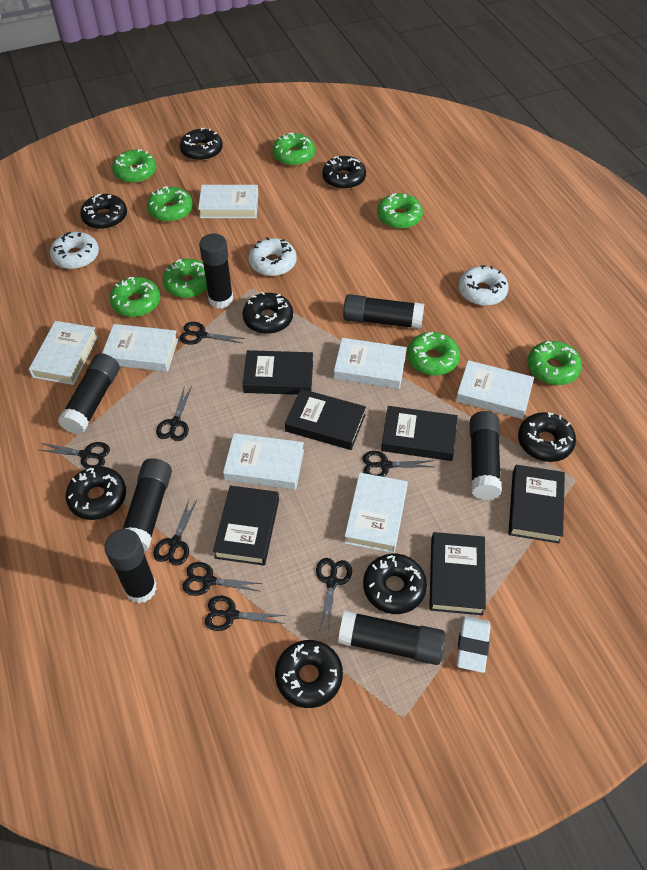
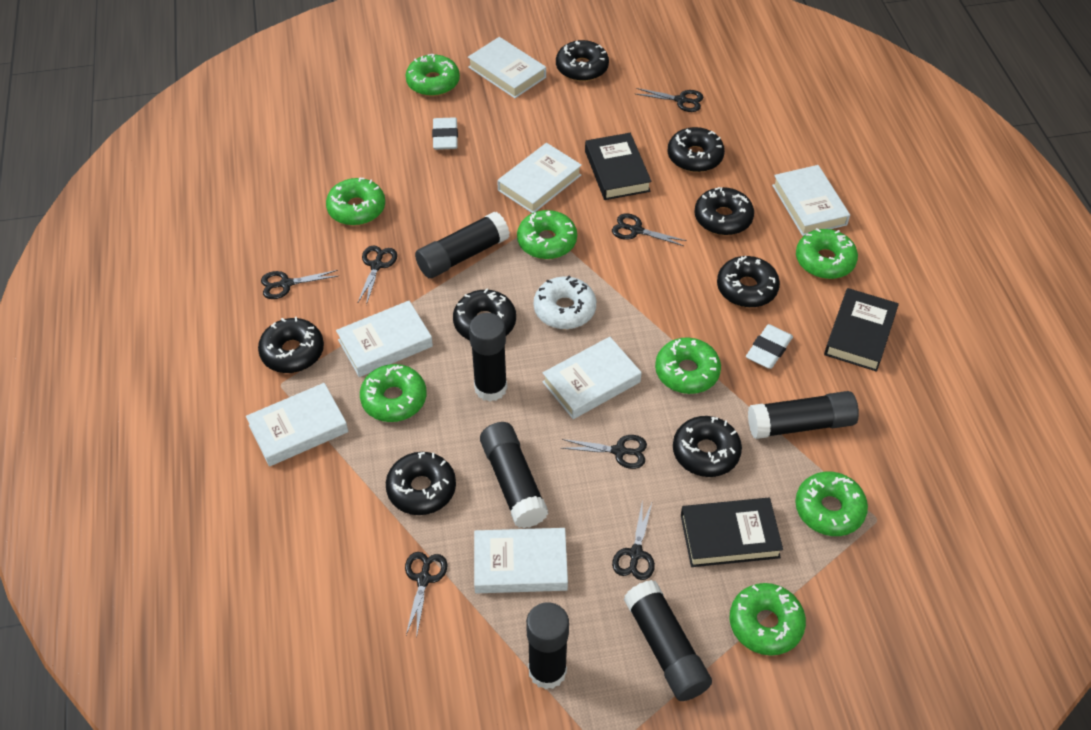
black book: [213,485,279,566] [243,350,313,395] [285,389,366,450] [381,406,458,461] [429,532,486,615] [508,465,565,543] = 6 -> [585,133,652,200] [681,498,783,567] [824,288,899,372] = 3
black glue stick: [58,353,120,434] [104,529,157,603] [123,458,172,552] [199,233,233,309] [338,610,445,665] [343,294,424,329] [470,411,502,500] = 7 -> [415,212,510,278] [469,313,507,402] [480,422,549,528] [526,602,569,690] [624,580,712,701] [748,391,859,439] = 6
black scissors: [39,442,110,469] [153,499,197,566] [156,385,192,441] [180,322,245,345] [182,562,263,596] [205,596,287,631] [316,558,352,631] [363,451,434,477] = 8 -> [261,270,338,299] [358,246,397,305] [405,552,447,635] [561,435,647,469] [612,213,687,246] [612,503,655,580] [636,88,704,112] = 7
white donut: [50,232,99,269] [249,237,297,276] [459,265,509,306] = 3 -> [534,276,596,329] = 1
white eraser: [456,616,491,673] = 1 -> [432,117,458,150] [746,324,793,369] = 2

